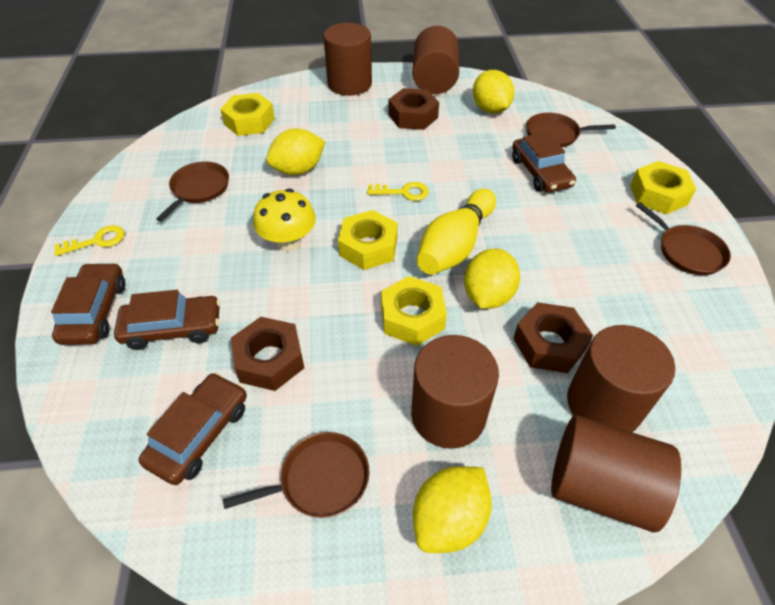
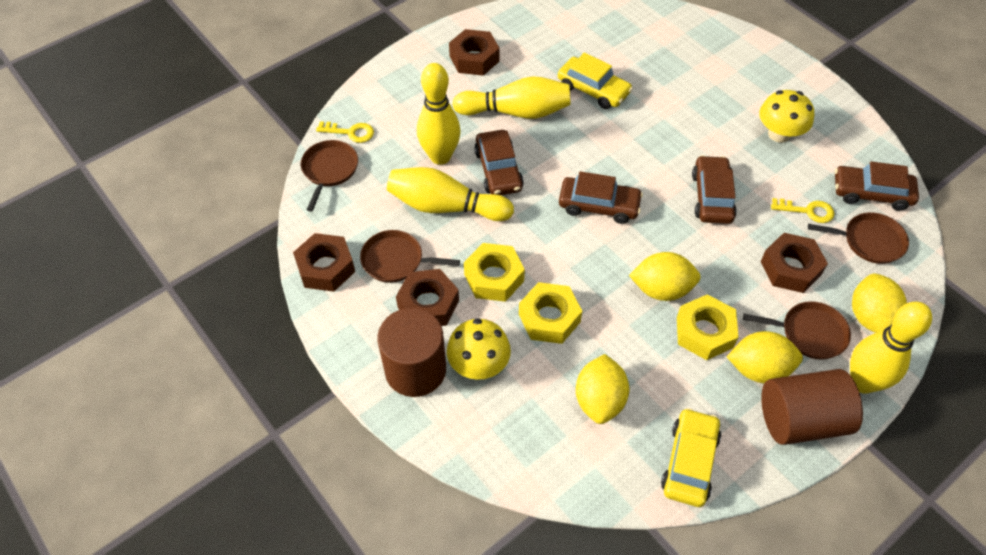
brown cylinder: [323,23,372,96] [411,335,499,449] [413,26,459,94] [551,415,681,532] [567,325,675,432] = 5 -> [377,308,446,397] [762,369,863,445] = 2
brown nut: [231,317,304,391] [389,88,439,130] [513,302,593,373] = 3 -> [293,233,355,292] [396,269,459,326] [449,29,500,76] [760,233,828,293] = 4
yellow bowling pin: [416,189,496,275] = 1 -> [387,167,514,221] [417,63,461,165] [452,76,571,119] [850,302,932,394] = 4
yellow car: none = 0 -> [558,53,633,109] [661,408,721,507] = 2
yellow mushroom: [253,189,316,251] = 1 -> [447,318,511,380] [759,90,814,143] = 2
yellow nut: [220,93,275,136] [338,210,398,270] [381,276,447,346] [630,161,696,214] = 4 -> [464,243,525,302] [519,282,582,344] [677,294,739,360] = 3

